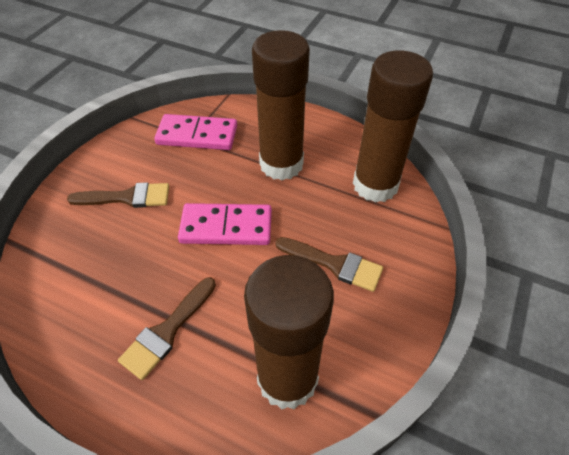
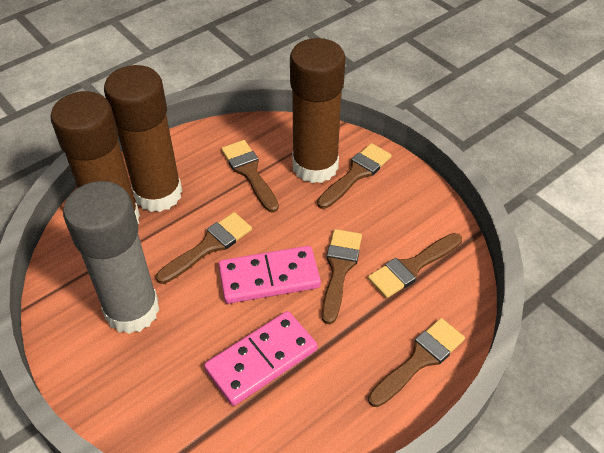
brown brush: [67,182,169,208] [118,277,216,380] [275,237,383,292] = 3 -> [156,212,252,284] [221,140,279,213] [317,143,392,209] [322,229,362,324] [368,233,462,298] [368,318,465,407] = 6
grey glue stick: none = 0 -> [63,181,160,334] = 1

